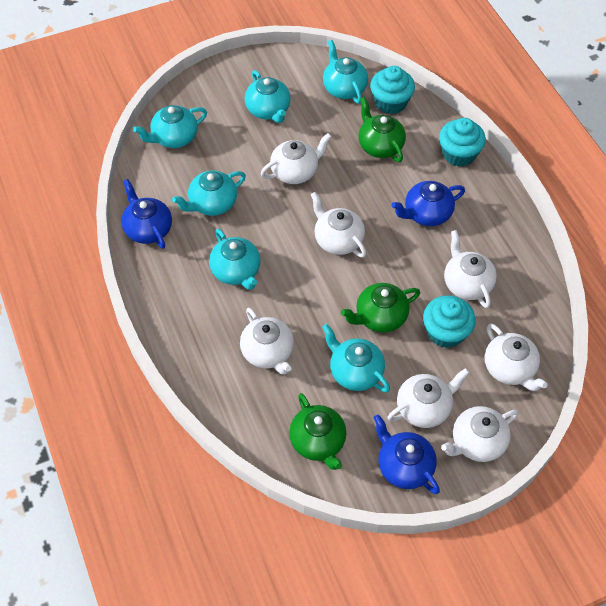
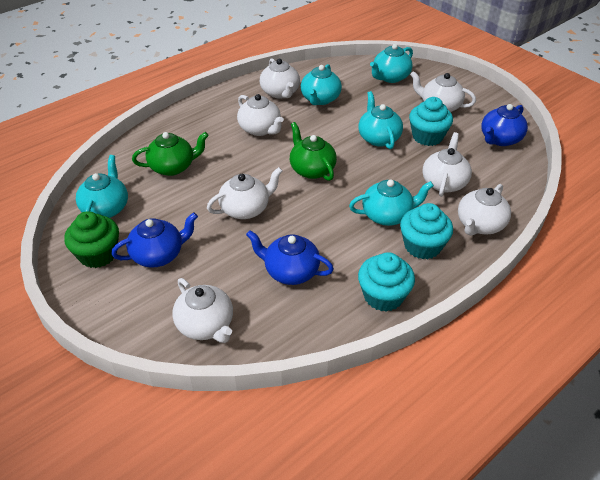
green cupcake: none = 0 -> [64,211,119,268] = 1
green teapot: [289,393,346,470] [341,283,420,333] [359,97,406,162] = 3 -> [132,132,209,176] [290,122,337,181] = 2
turquoise teapot: [133,105,207,148] [172,171,246,216] [209,229,261,290] [245,70,291,123] [322,324,390,392] [323,40,368,104] = 6 -> [76,155,128,218] [301,64,342,105] [349,180,434,226] [358,91,403,149] [370,44,413,83] = 5

